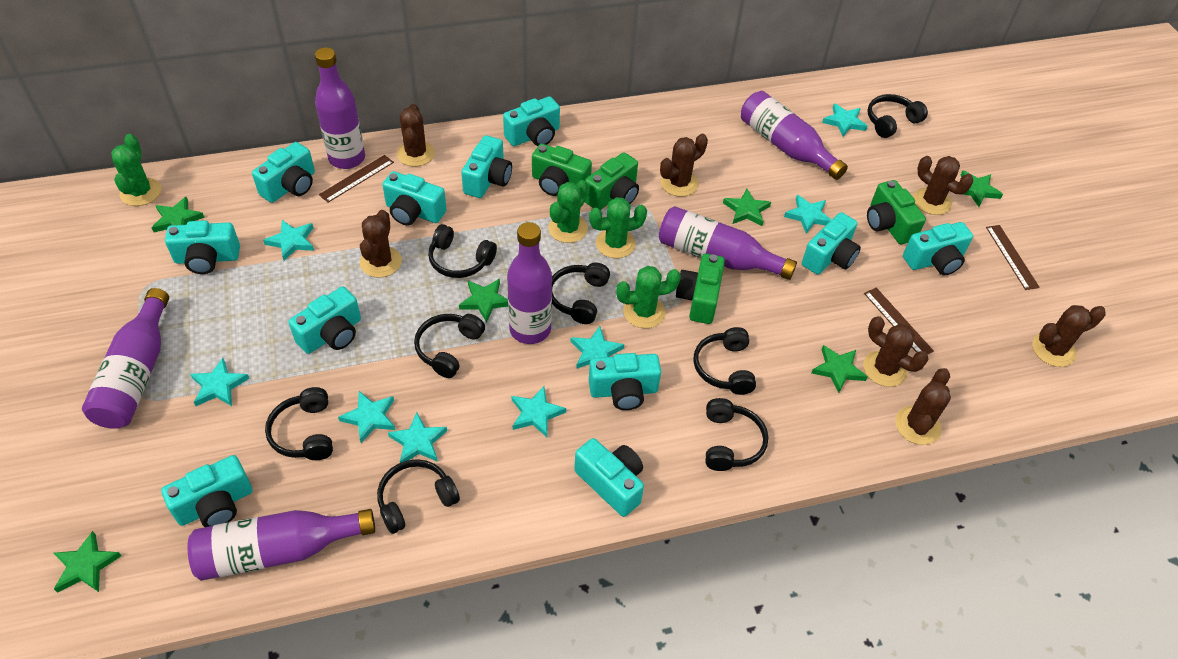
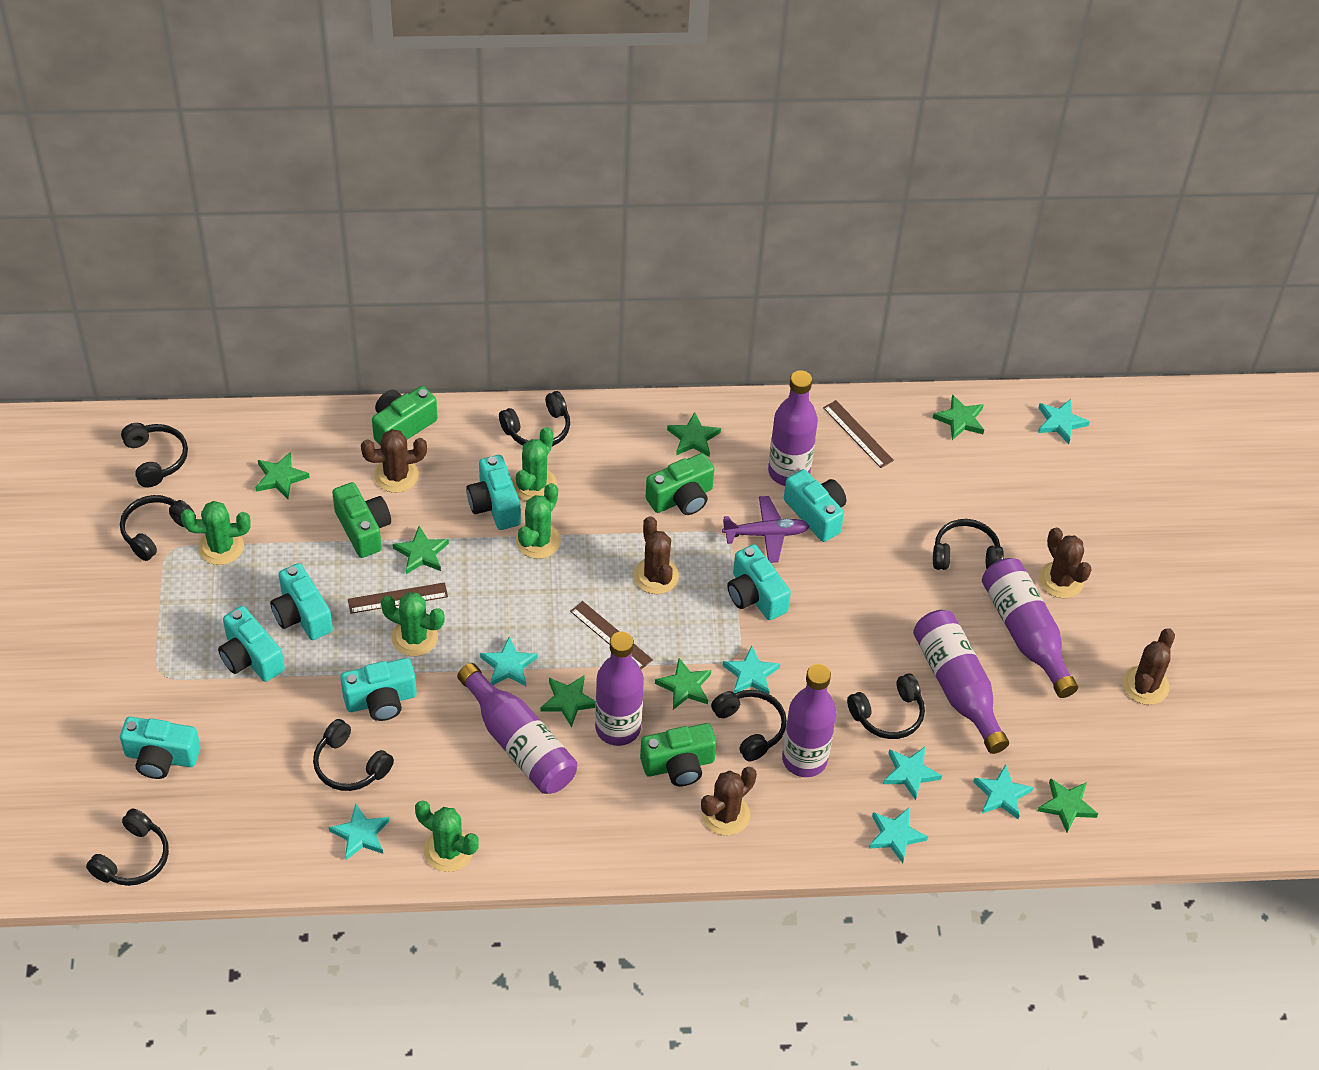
brown cactus: [360,210,402,278] [397,104,435,167] [660,134,708,197] [863,316,929,387] [895,368,951,445] [913,156,973,215] [1032,305,1106,367] = 7 -> [361,429,427,493] [633,516,679,594] [701,767,757,836] [1039,527,1092,598] [1123,628,1175,705] = 5
green cactus: [111,134,161,206] [548,180,588,243] [589,197,647,258] [616,266,681,328] = 4 -> [181,501,250,565] [381,593,445,656] [415,801,479,872] [513,427,557,501] [516,483,561,559] = 5
green star: [53,531,122,593] [152,197,205,232] [459,279,508,322] [723,189,771,226] [812,345,868,393] [961,171,1003,207] = 6 -> [256,452,310,499] [393,526,449,574] [541,675,596,728] [655,658,711,710] [667,412,721,457] [933,394,984,440] [1038,778,1098,832] = 7
purple plane: none = 0 -> [722,496,810,563] = 1
turquoise camera: [161,455,252,527] [165,220,240,274] [252,142,315,203] [288,287,361,354] [382,171,447,225] [461,135,512,198] [503,96,560,146] [574,438,644,517] [589,353,661,410] [802,212,861,275] [903,222,973,275] = 11 -> [120,717,200,779] [218,606,285,682] [270,563,333,640] [340,658,417,721] [466,455,521,530] [727,544,791,620] [784,469,846,542] = 7
turquoise star: [190,358,249,406] [263,220,314,261] [338,391,395,443] [388,412,447,463] [511,386,566,437] [571,326,624,369] [784,195,831,233] [822,103,868,136] = 8 -> [329,804,389,860] [480,636,538,686] [723,646,780,694] [869,808,928,863] [883,747,942,801] [973,764,1033,819] [1038,399,1090,444] = 7

